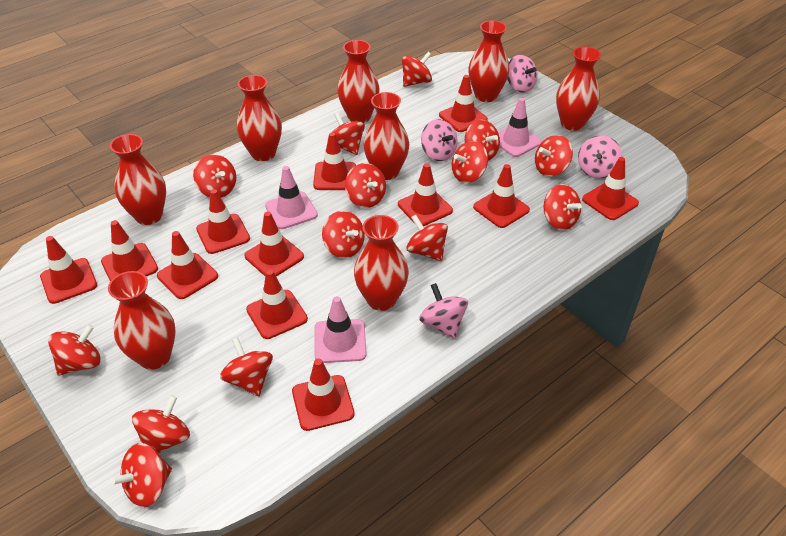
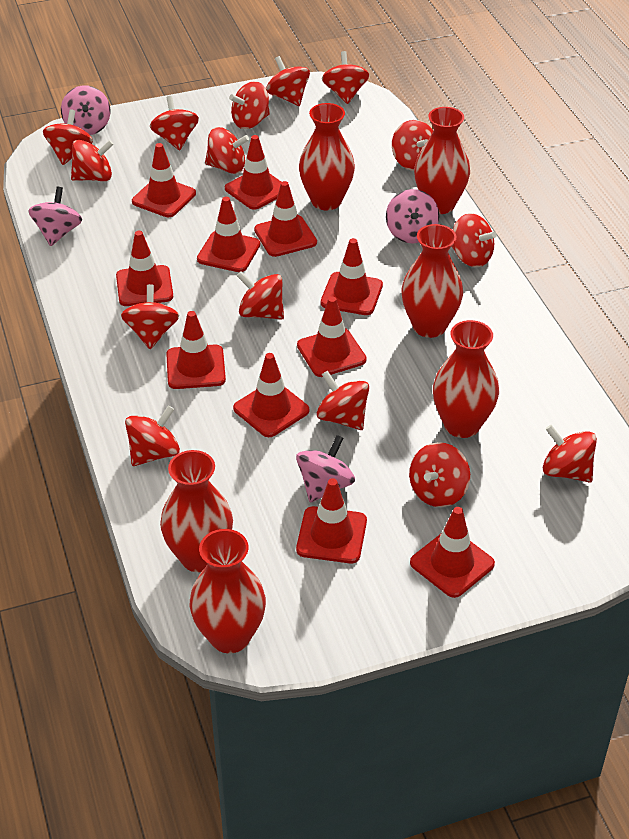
pink traffic cone: [265,166,318,229] [314,296,367,363] [498,98,542,157] = 3 -> none = 0
red spinning top: [48,324,101,376] [110,443,172,507] [132,395,190,453] [193,154,236,198] [220,337,273,396] [322,211,365,258] [333,112,365,155] [345,163,386,208] [402,52,432,87] [406,214,448,261] [452,141,488,183] [465,120,500,161] [535,135,573,177] [544,184,582,230] = 14 -> [43,109,93,165] [71,140,114,181] [121,284,179,349] [125,405,180,466] [150,96,199,150] [205,127,249,174] [229,81,270,129] [237,271,284,320] [266,56,310,106] [317,371,369,430] [322,51,369,104] [392,120,433,171] [409,442,470,507] [451,213,497,267] [543,425,597,483] = 15
red traffic cone: [40,236,97,304] [101,220,158,281] [157,231,218,299] [196,189,250,254] [244,212,304,276] [246,269,308,339] [292,358,355,431] [313,132,356,190] [398,163,453,226] [439,75,488,132] [473,164,530,228] [582,157,639,220] = 12 -> [116,231,173,306] [132,143,196,217] [166,311,226,389] [197,197,260,272] [225,135,281,210] [233,353,309,437] [254,181,317,257] [296,478,367,563] [297,296,367,377] [321,238,383,315] [410,507,495,598] = 11
red vase: [108,271,176,370] [110,134,166,225] [237,75,282,161] [337,40,380,123] [354,215,409,311] [363,92,409,180] [468,20,509,102] [556,47,601,131] = 8 -> [160,450,233,572] [190,529,266,653] [299,103,355,210] [401,224,463,338] [414,107,470,214] [433,320,499,438] = 6

